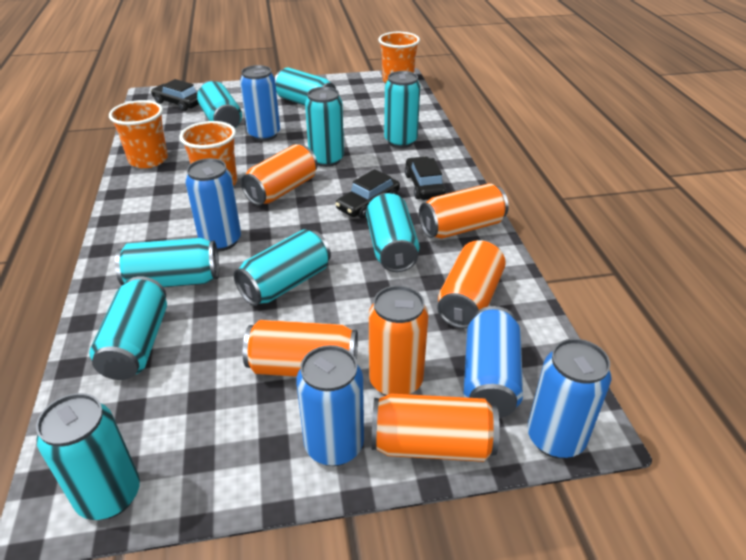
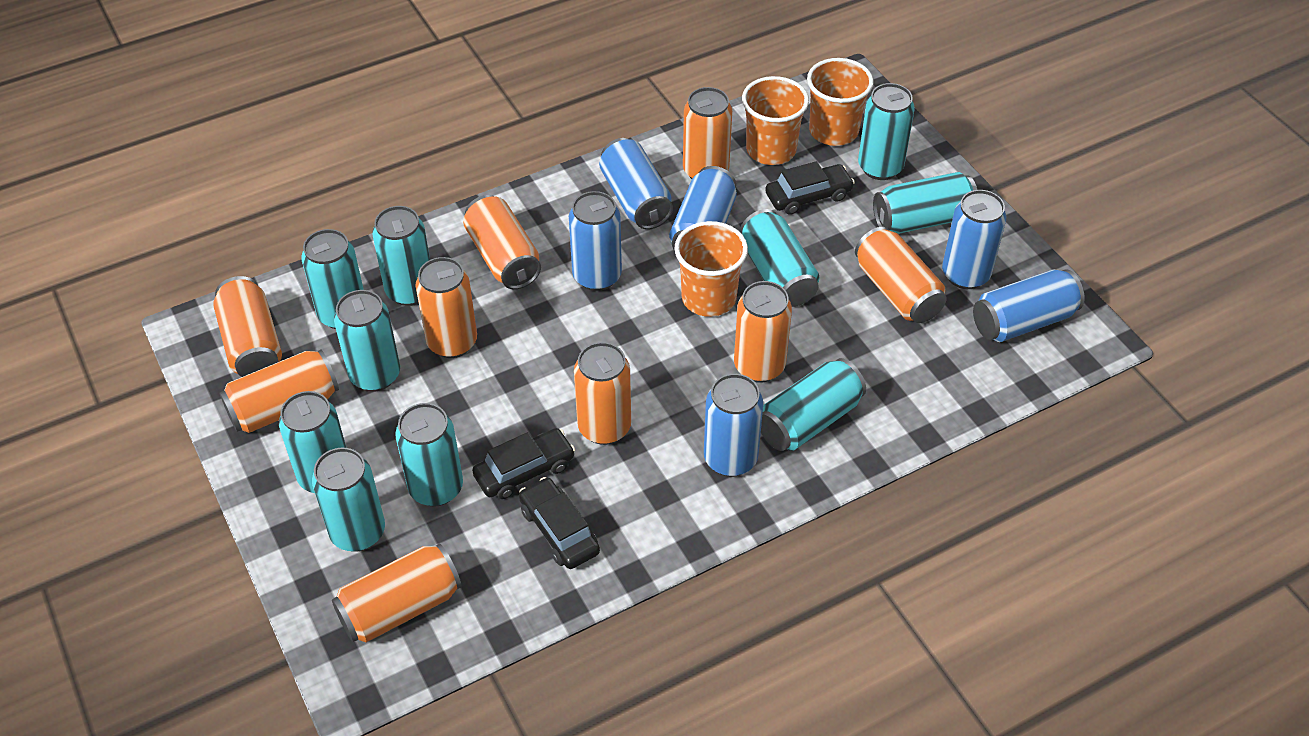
blue can: [185,158,241,251] [240,65,280,141] [296,345,364,466] [463,306,523,418] [527,339,611,459] = 5 -> [569,191,622,291] [599,138,673,229] [669,166,737,251] [704,374,763,477] [942,190,1006,289] [973,269,1085,342] = 6
orange can: [241,144,317,205] [243,320,358,377] [369,285,429,396] [371,394,500,462] [419,183,509,239] [437,240,506,328] = 6 -> [213,276,282,377] [219,350,339,433] [332,544,462,642] [416,257,477,358] [463,195,541,289] [574,342,631,445] [683,87,732,179] [734,281,792,383] [855,227,947,323] = 9
turquoise can: [36,393,140,520] [89,276,167,380] [115,238,219,287] [197,81,242,128] [234,229,331,306] [275,68,336,105] [305,87,344,167] [366,193,419,272] [384,71,420,148] = 9 -> [279,391,346,493] [301,229,364,329] [312,448,385,552] [334,290,400,392] [372,206,430,306] [395,403,463,507] [740,209,819,307] [761,358,866,451] [858,83,915,180] [873,172,977,234] = 10

